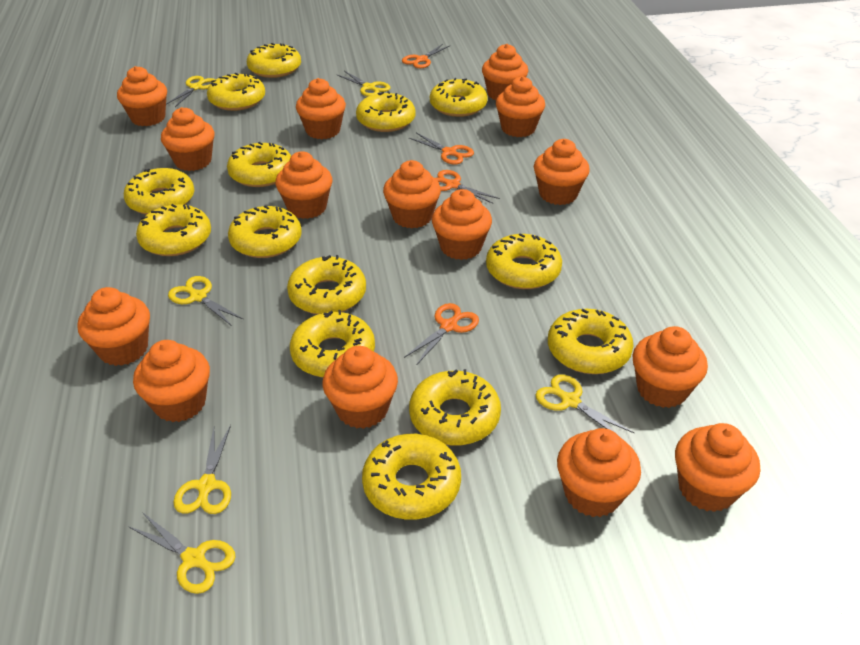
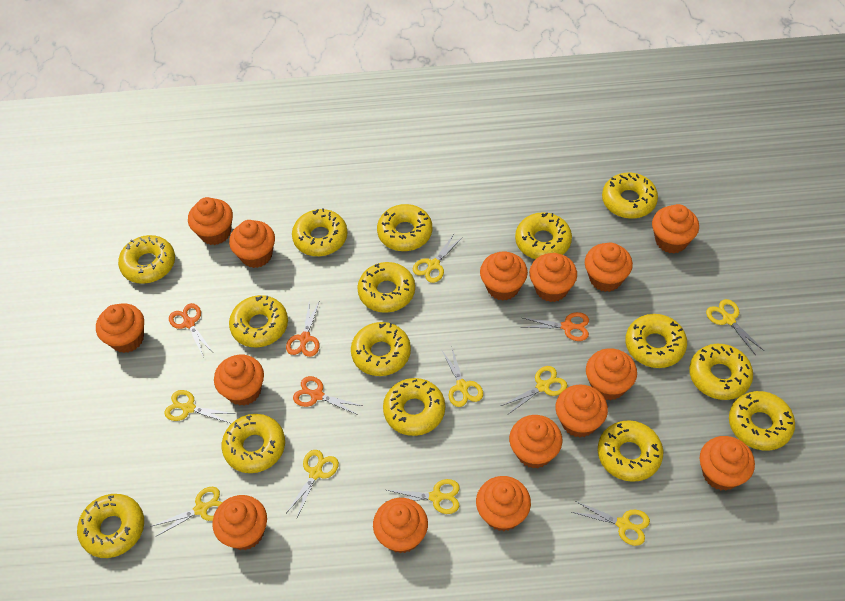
yellow donut: [124,168,194,215] [136,204,211,256] [207,73,265,111] [227,142,291,187] [228,205,302,258] [247,43,301,78] [287,255,366,315] [290,310,375,377] [356,91,415,132] [362,434,461,520] [409,369,501,446] [430,78,488,117] [486,233,562,289] [548,309,633,374] = 14 -> [77,494,144,558] [118,235,175,284] [222,414,285,473] [229,295,288,347] [292,208,348,256] [351,322,411,376] [357,262,415,313] [377,204,432,251] [383,378,445,436] [515,212,572,259] [598,420,663,482] [602,173,658,219] [626,314,687,368] [689,344,753,400] [729,391,795,451] = 15
yellow scissors: [128,512,236,594] [166,76,215,107] [168,276,244,326] [173,425,231,514] [336,71,390,97] [536,374,634,437] = 6 -> [152,487,223,537] [164,390,235,423] [286,450,339,517] [385,479,460,514] [413,234,463,283] [442,345,483,407] [501,366,567,415] [572,501,650,546] [706,299,764,355] = 9

